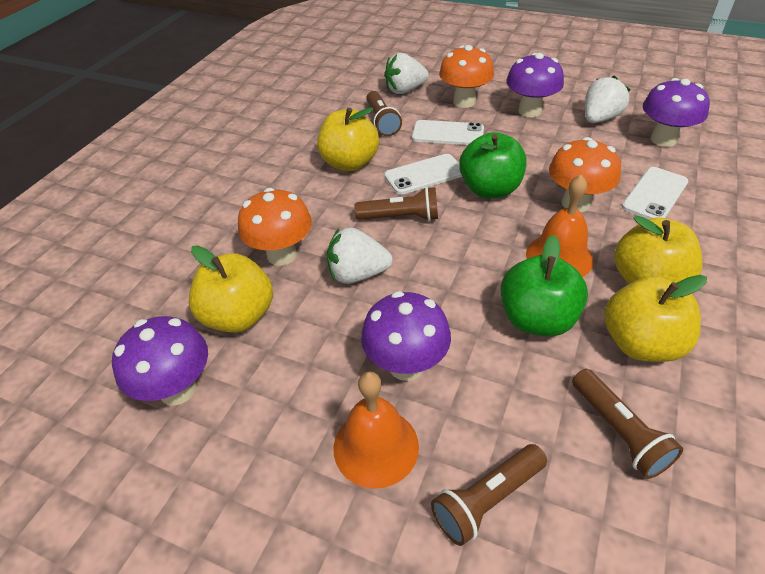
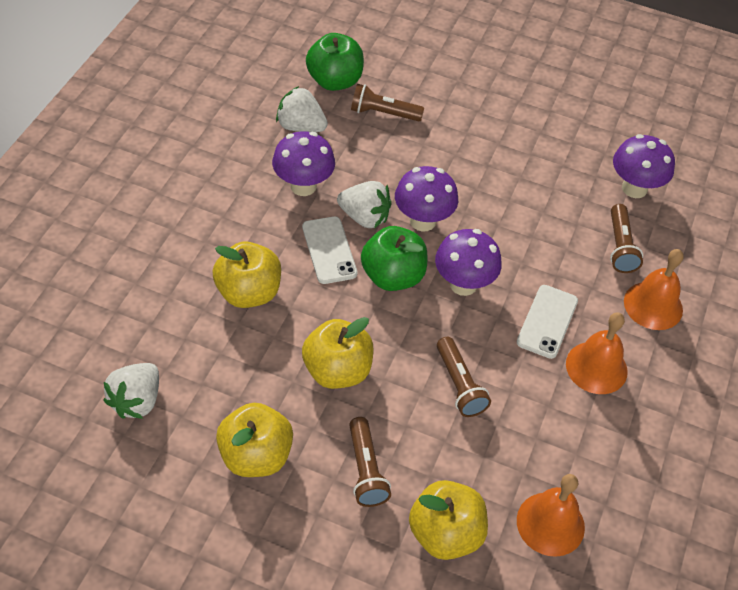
orange bell: [334,371,419,489] [526,175,593,277] = 2 -> [517,474,585,557] [566,312,628,394] [624,249,684,330] = 3
orange mushroom: [238,188,312,266] [439,45,494,108] [549,137,621,212] = 3 -> none = 0
white phone: [384,154,462,195] [412,120,484,145] [622,167,688,219] = 3 -> [302,216,358,284] [517,285,578,359] = 2

